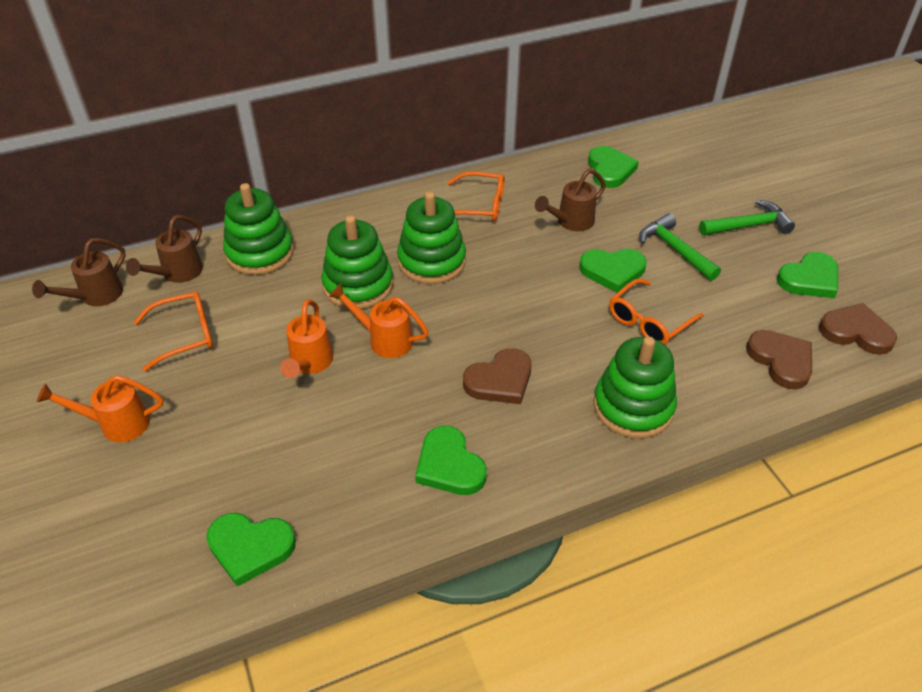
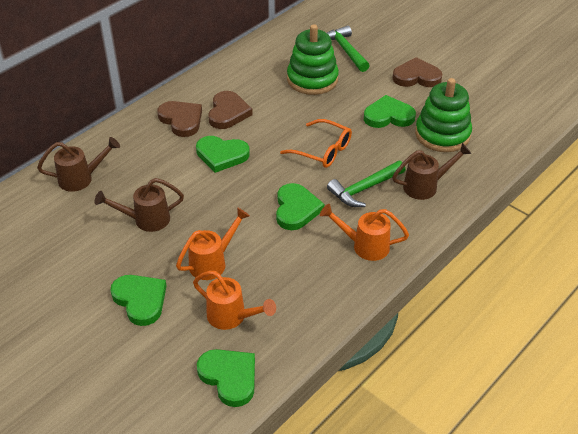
green stacking toy: [223,183,294,275] [321,215,393,309] [397,192,466,284] [593,336,677,438] = 4 -> [287,24,339,95] [415,78,472,152] = 2
orange glasses: [133,291,213,371] [447,171,505,222] [609,279,704,345] = 3 -> [280,119,352,168] = 1

